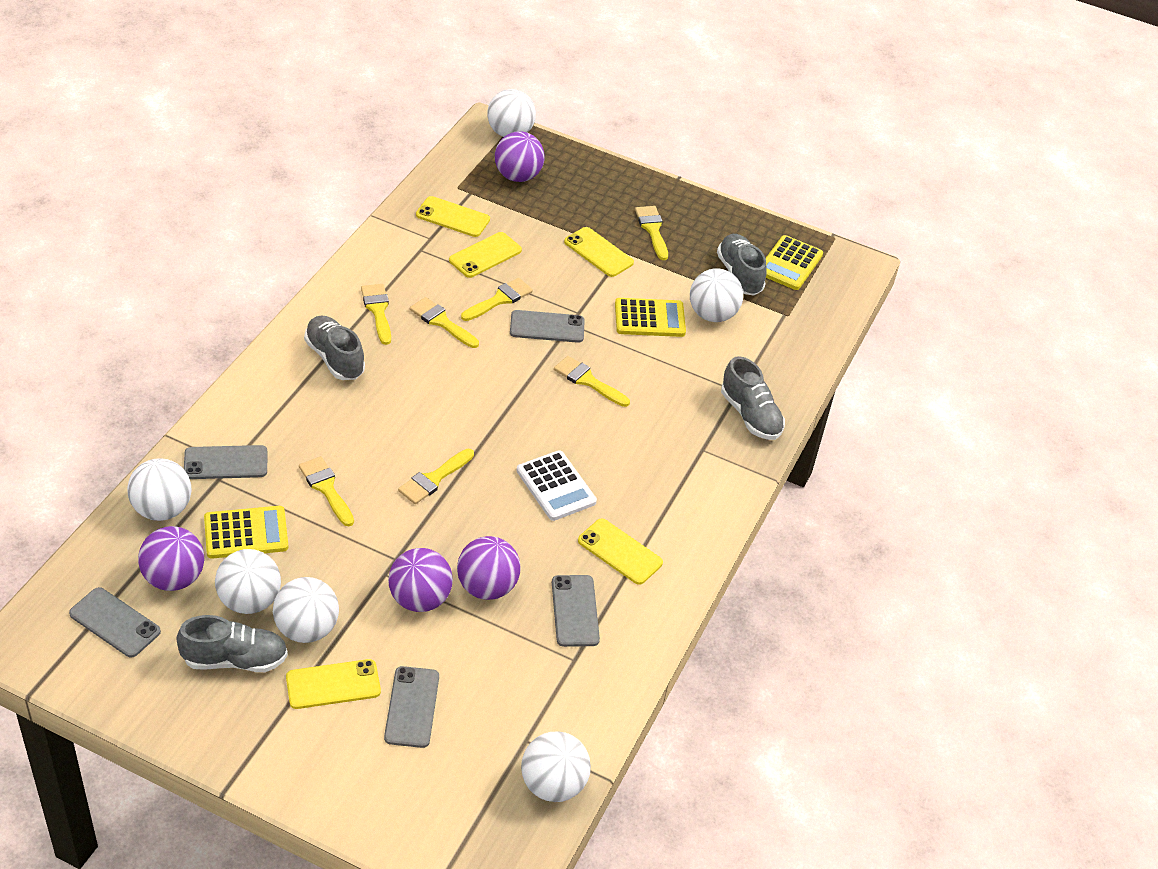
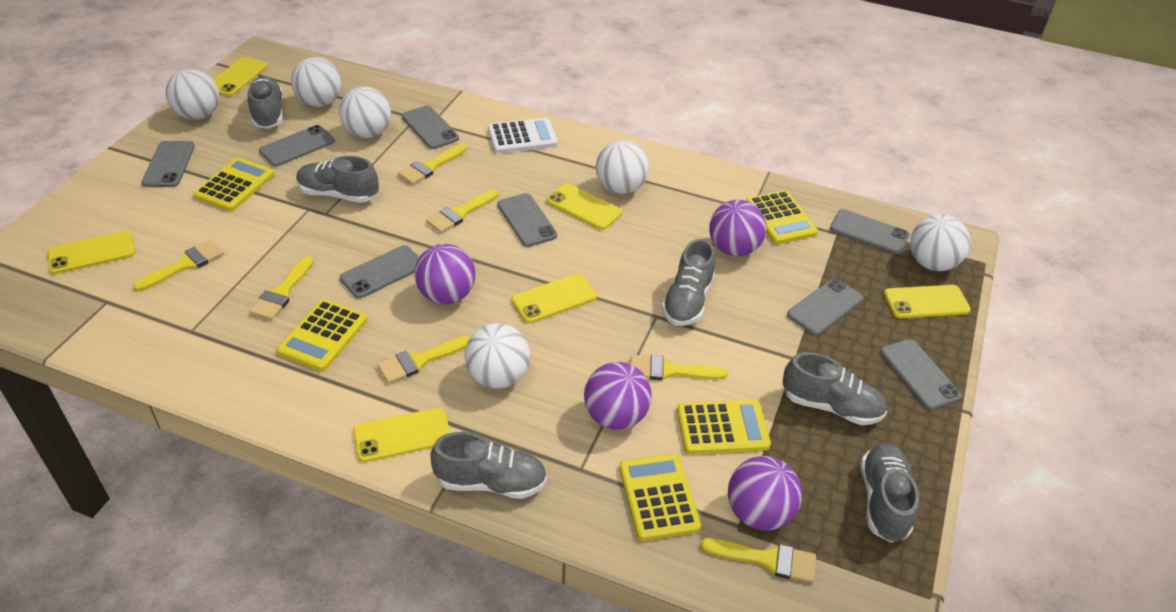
grey phone: [69,587,161,658] [184,445,267,479] [384,666,439,748] [510,310,585,343] [552,575,600,647] = 5 -> [142,141,195,187] [259,125,335,166] [340,245,419,298] [402,105,459,149] [497,193,557,247] [787,278,863,335] [830,209,910,254] [880,339,962,410] = 8
grey shoe: [176,615,288,672] [304,315,365,380] [717,234,767,296] [721,356,785,440] = 4 -> [247,76,283,129] [296,156,379,203] [430,432,547,499] [661,239,715,326] [783,352,887,425] [861,443,919,543] = 6
yellow calculator: [204,506,288,559] [615,298,686,337] [766,235,823,290] = 3 -> [193,157,275,211] [277,299,367,371] [619,454,701,541] [677,400,771,454] [746,190,818,244] = 5
yellow phone: [286,659,381,709] [416,196,490,237] [449,232,522,278] [564,227,634,277] [578,518,663,585] = 5 -> [48,231,135,274] [213,57,268,96] [353,408,451,462] [511,273,597,323] [547,183,622,230] [884,285,971,318] = 6

